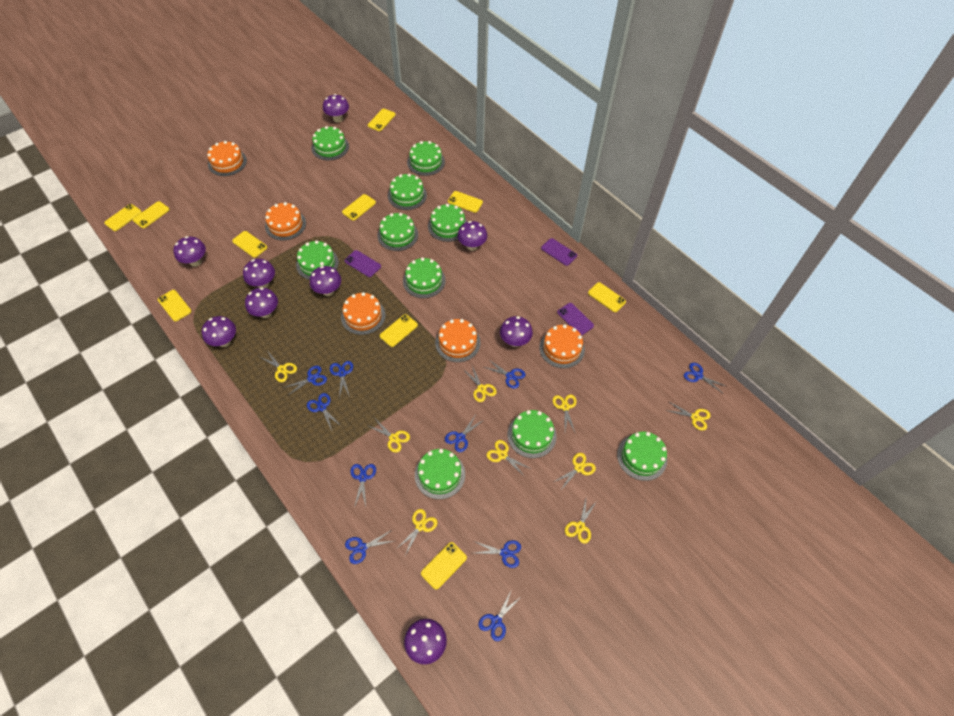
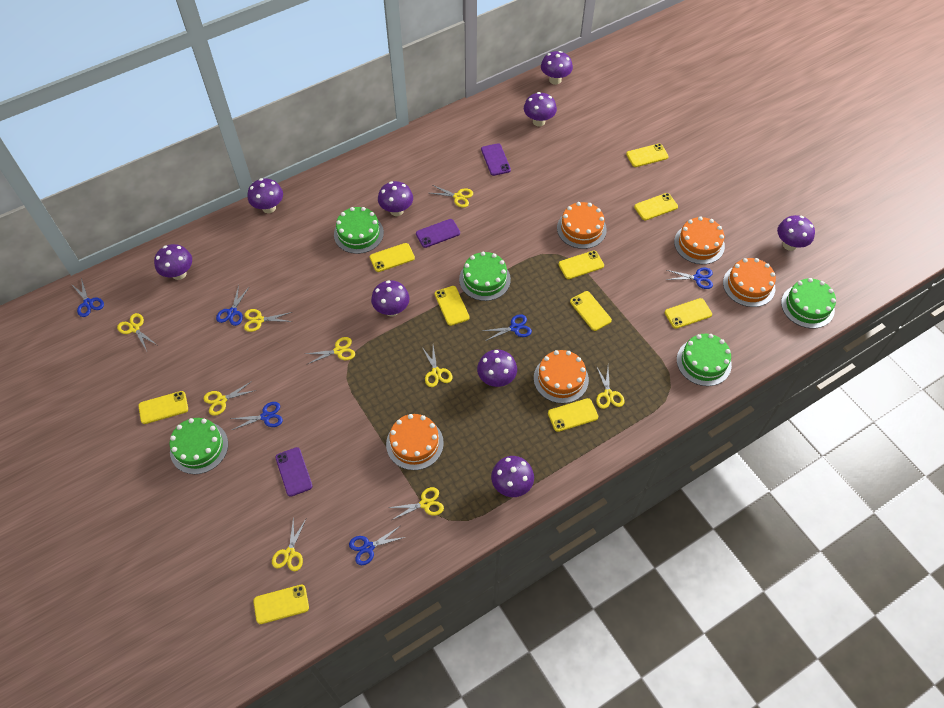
blue scissors: [283,366,327,396] [307,393,341,431] [330,361,353,398] [345,530,394,564] [350,464,376,508] [445,415,484,452] [474,540,521,568] [479,589,522,641] [484,359,525,389] [684,363,728,393] = 10 -> [71,278,104,317] [216,285,249,326] [231,402,283,430] [349,526,405,565] [483,314,532,341] [666,268,713,289] = 6
green cake: [296,240,339,280] [311,126,349,161] [377,213,418,251] [388,173,427,210] [403,257,446,298] [407,141,445,176] [415,449,465,499] [428,204,467,242] [508,410,557,458] [617,431,667,481] = 10 -> [169,418,228,474] [334,207,384,254] [459,252,511,301] [677,334,732,386] [781,278,836,328] = 5

